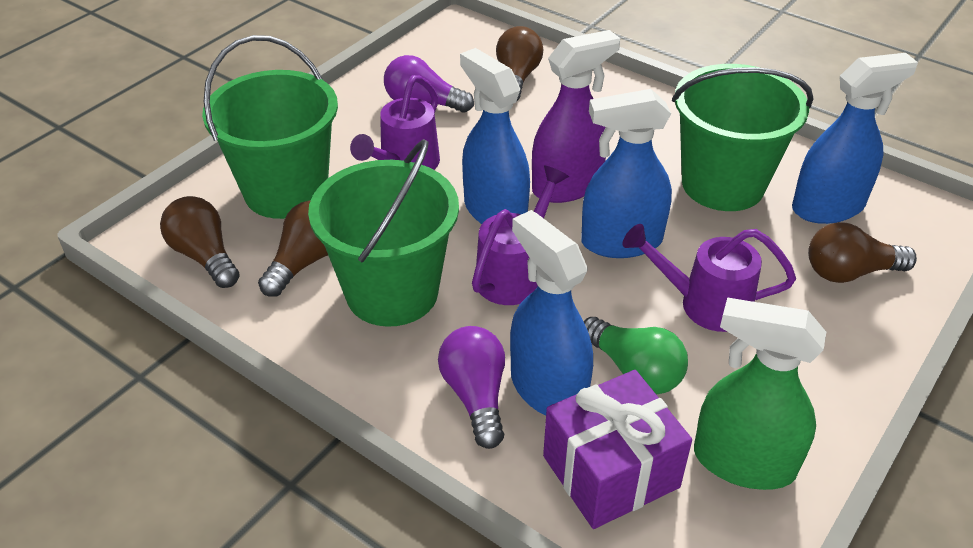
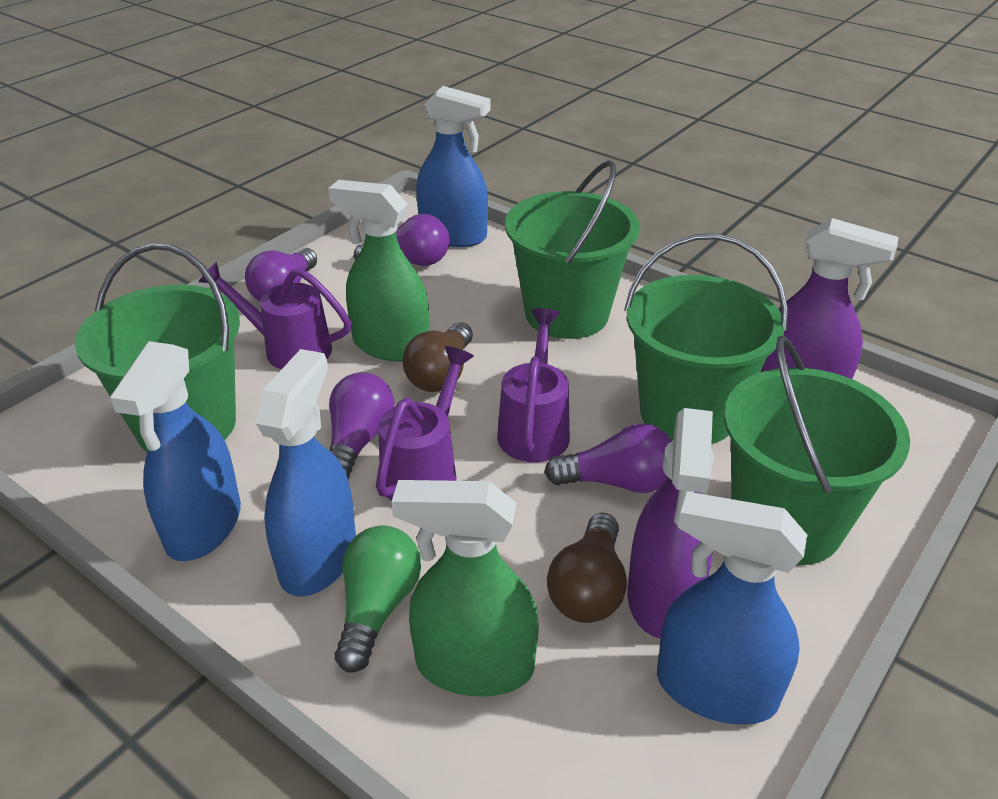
brown light bulb: [160,196,240,288] [258,200,328,297] [496,26,543,102] [808,222,917,283] = 4 -> [402,322,473,392] [547,513,627,623] = 2
green bucket: [202,35,338,219] [308,139,459,327] [672,64,813,211] = 3 -> [75,243,240,452] [505,160,640,339] [624,233,788,444] [724,336,910,565] = 4
green spray bottle: [694,297,826,490] = 1 -> [328,180,429,362] [392,480,539,697] = 2
purple gift: [543,370,692,529] = 1 -> none = 0
purple light bulb: [384,55,474,113] [438,326,505,449] = 2 -> [245,248,317,301] [329,373,395,479] [354,214,450,266] [544,423,672,493] = 4
purple spray bottle: [532,30,620,203] = 1 -> [628,408,714,638] [761,218,898,379] = 2

